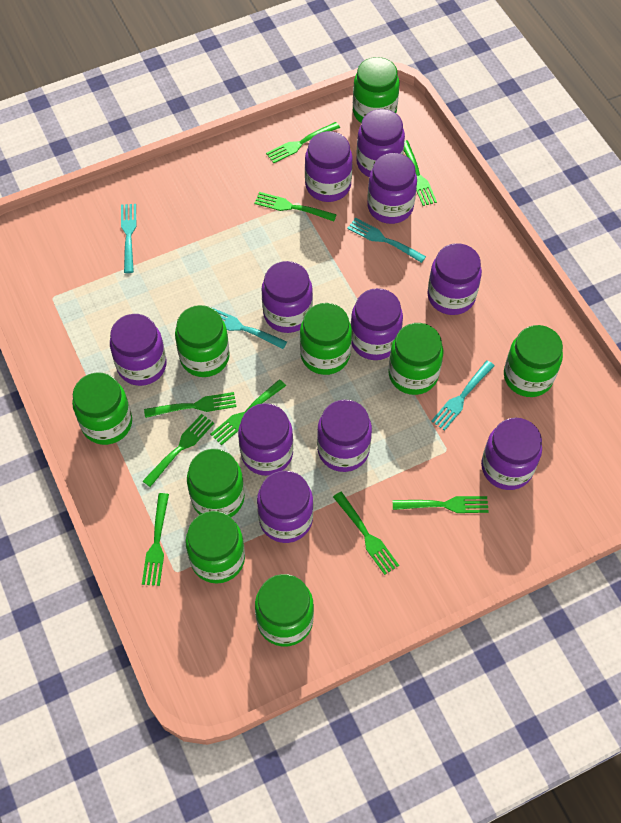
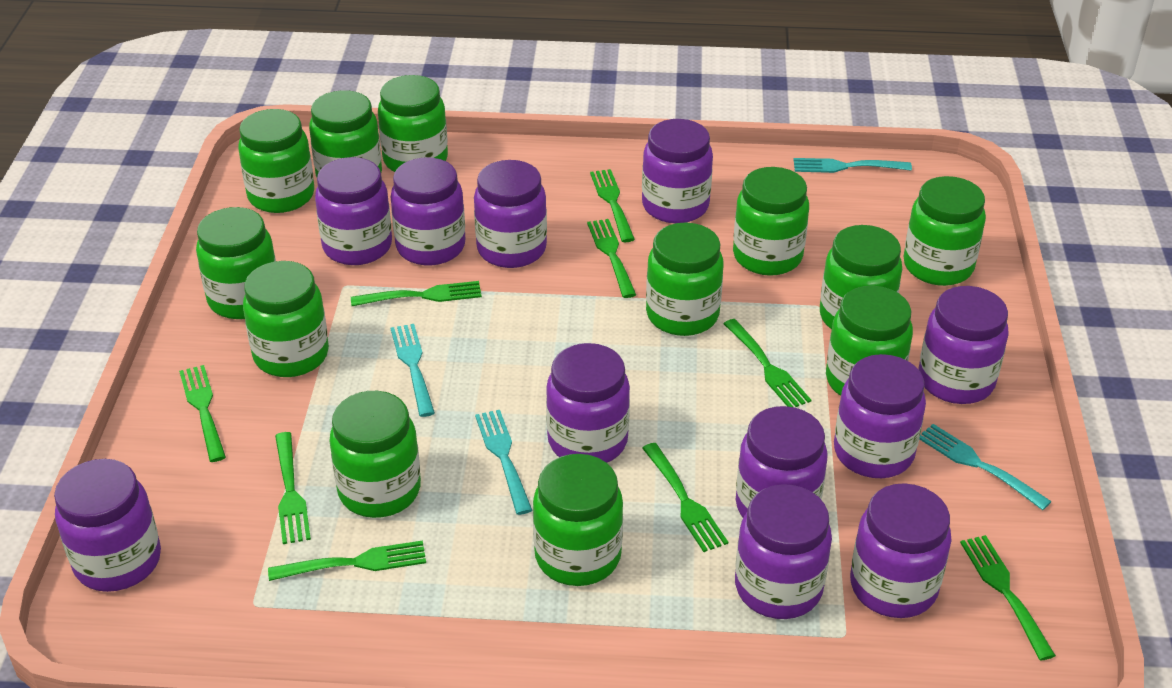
green jar: [72,372,132,445] [175,305,230,377] [186,511,245,584] [187,449,245,517] [255,574,314,647] [300,303,352,375] [353,57,399,123] [388,323,443,395] [504,325,563,397] = 9 -> [196,207,276,319] [238,109,314,213] [243,261,329,377] [309,90,382,177] [329,391,421,518] [378,75,448,172] [533,454,623,586] [646,222,724,336] [733,167,809,276] [820,225,902,329] [826,286,913,396] [904,176,986,286] = 12

